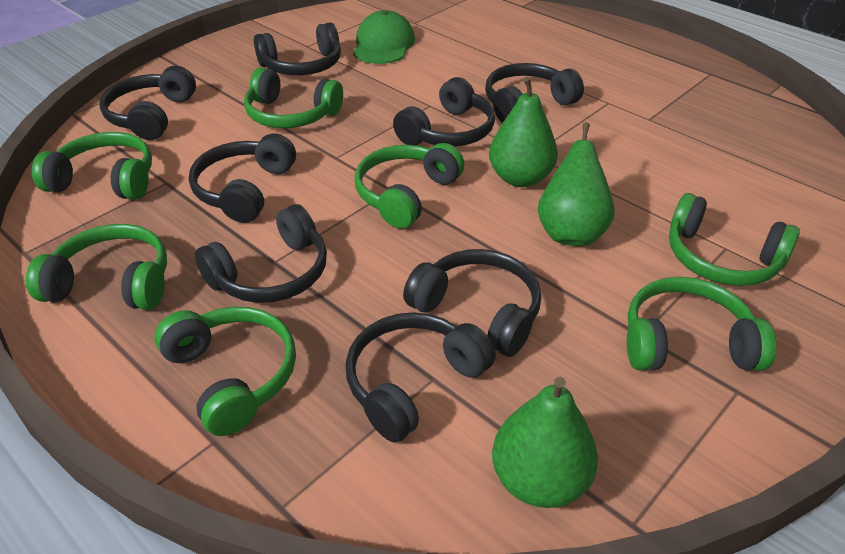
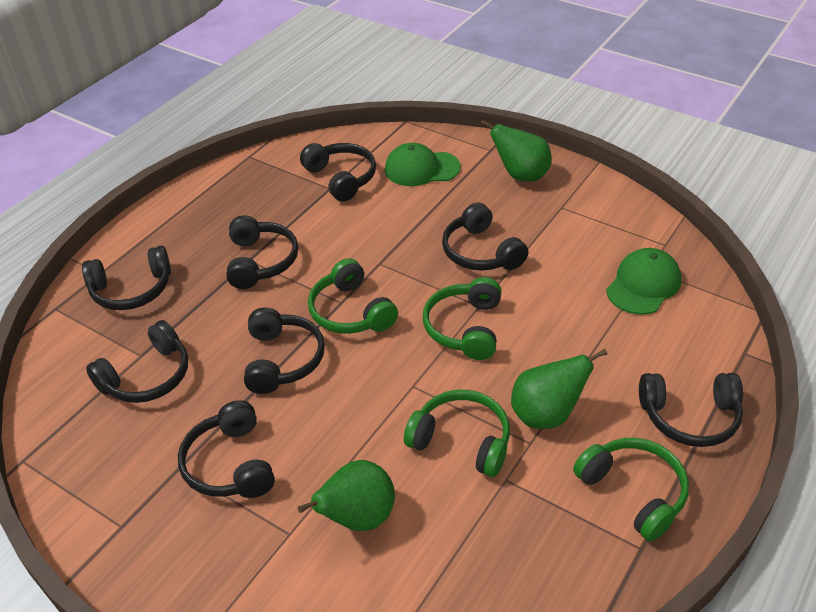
green cap: [353,10,415,64] = 1 -> [385,143,461,186] [606,248,682,315] = 2
green headphones: [26,224,167,310] [32,132,152,200] [154,307,296,436] [244,67,343,128] [355,143,465,229] [627,277,776,371] [669,193,800,286] = 7 -> [308,258,398,334] [404,390,510,477] [423,277,502,360] [573,438,689,541] = 4

